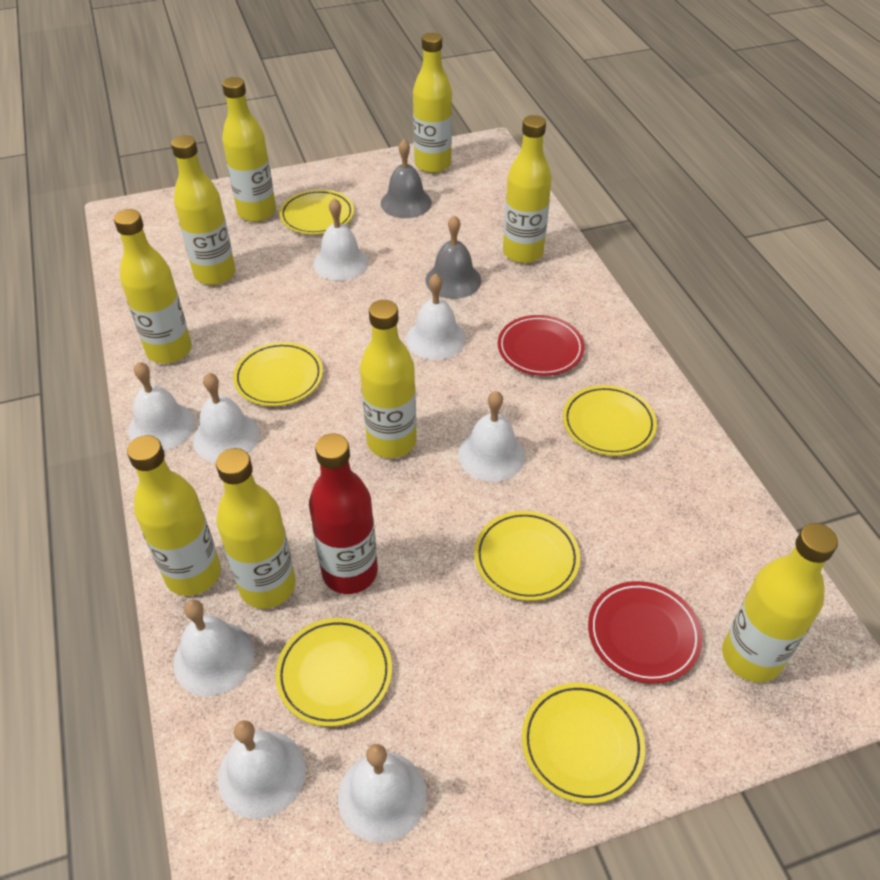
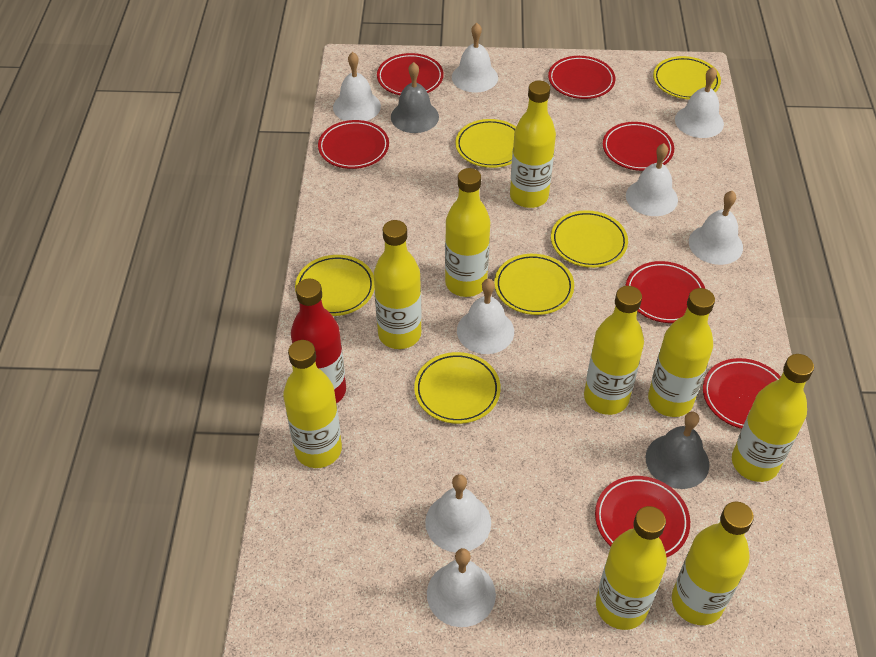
red plate: [498,315,585,376] [588,581,702,683] = 2 -> [318,120,389,169] [377,53,444,95] [548,56,615,99] [595,476,690,557] [603,122,674,171] [625,261,705,323] [703,358,781,429] = 7

